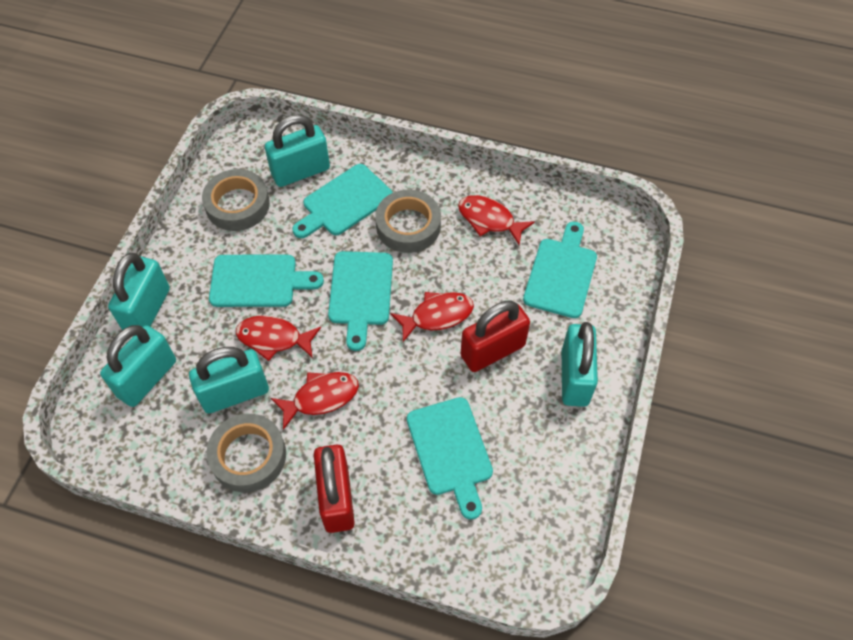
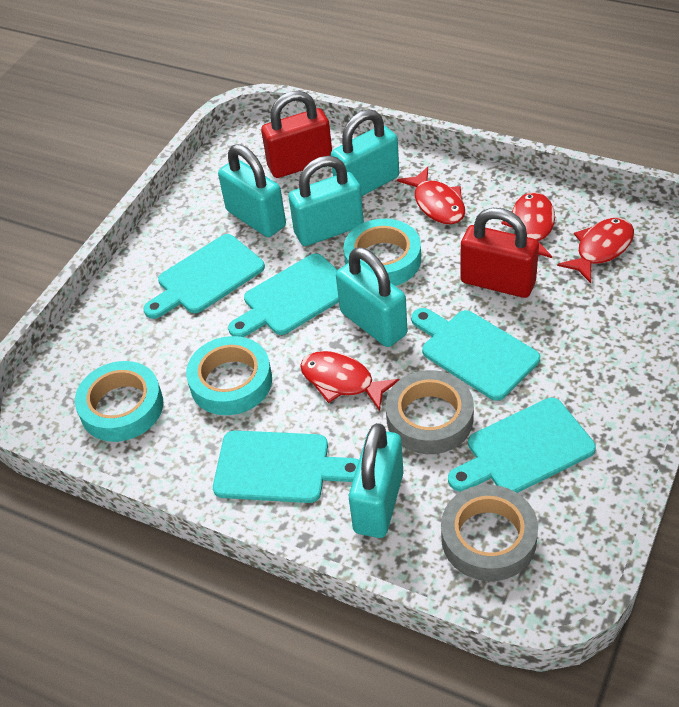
grey tape: [202,169,270,231] [206,414,286,492] [375,190,441,253] = 3 -> [386,370,474,454] [441,485,538,581] = 2
turquoise tape: none = 0 -> [75,361,163,442] [186,336,272,415] [344,219,421,286] = 3

